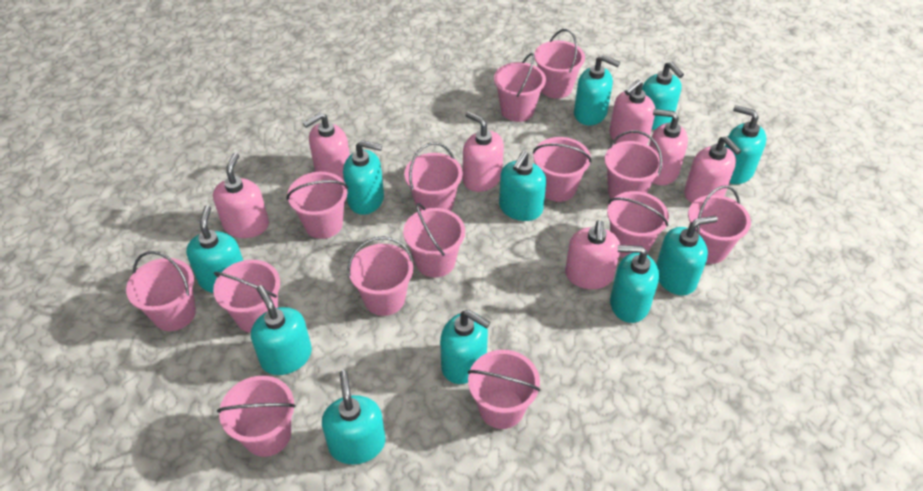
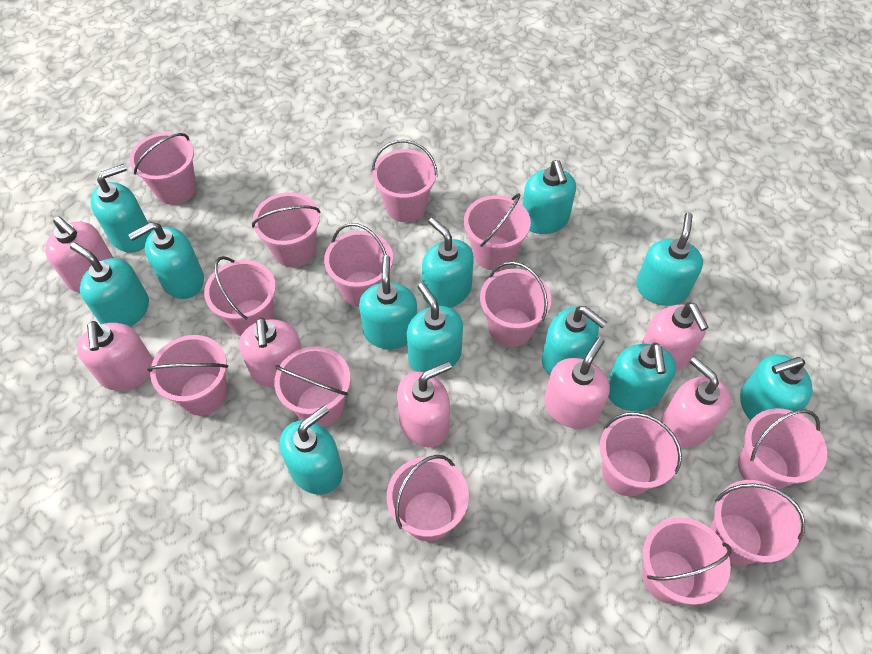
turquoise soap dispenser: [186,205,243,293] [251,285,312,375] [322,370,385,465] [343,140,384,215] [440,310,490,384] [499,151,546,221] [574,55,620,125] [610,245,659,323] [642,61,684,130] [656,216,718,296] [725,105,767,184] = 11 -> [70,242,149,327] [90,164,151,253] [128,222,204,299] [280,406,343,495] [359,255,417,349] [407,283,463,372] [422,217,474,308] [522,160,576,234] [542,306,607,375] [608,343,676,411] [636,212,703,306] [740,354,813,420] = 12

